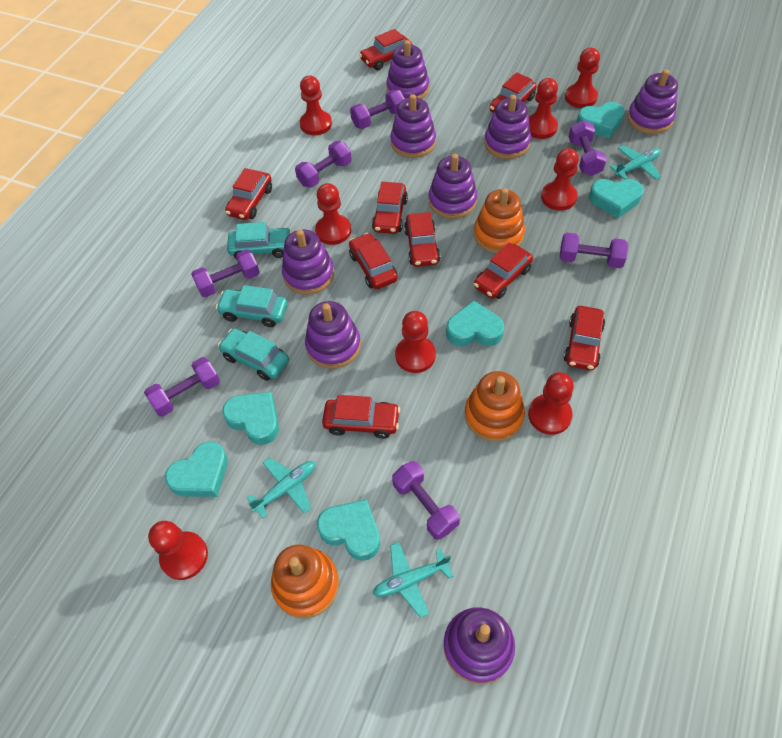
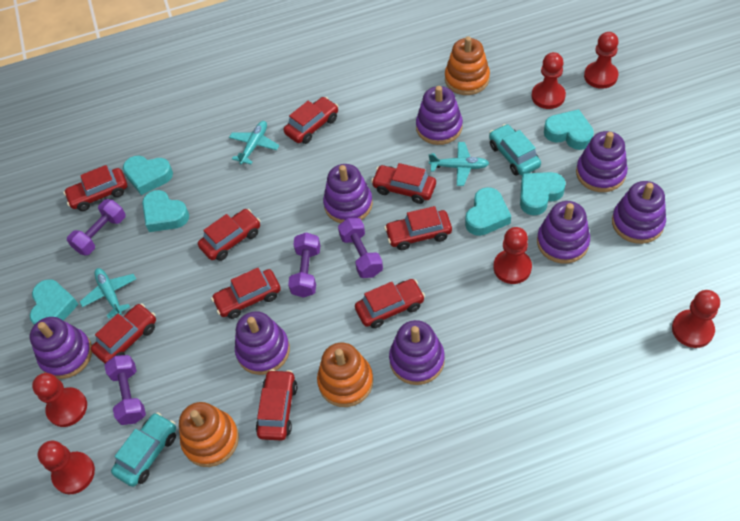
purple dumbbell: [144,357,220,417] [191,250,260,297] [295,141,352,188] [350,90,405,129] [392,461,460,540] [560,233,628,268] [569,120,607,176] = 7 -> [67,199,126,256] [104,355,146,425] [288,232,320,298] [338,218,383,278] = 4
red pawn: [148,521,208,580] [300,75,332,135] [315,183,351,245] [395,311,436,373] [528,372,574,435] [529,78,558,139] [541,148,579,211] [565,48,600,108] = 8 -> [32,373,87,427] [38,441,95,494] [494,227,532,284] [531,52,566,109] [584,32,619,89] [672,290,720,348] = 6
turquoise car: [216,285,288,327] [218,328,289,381] [227,222,292,259] = 3 -> [111,412,176,487] [489,124,541,176] = 2

